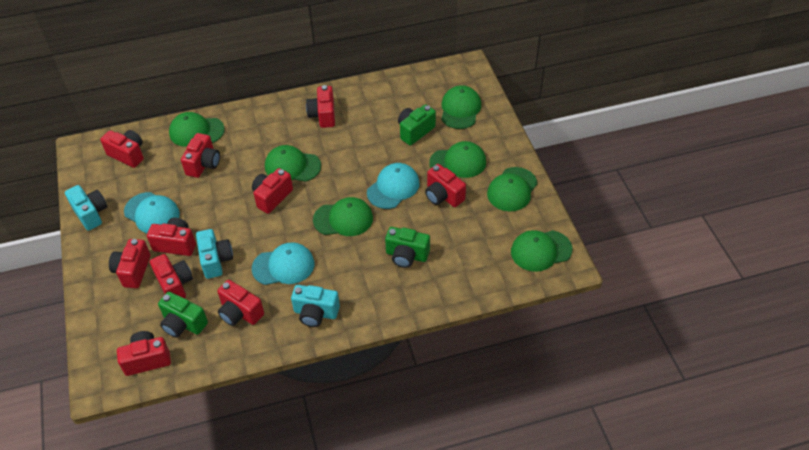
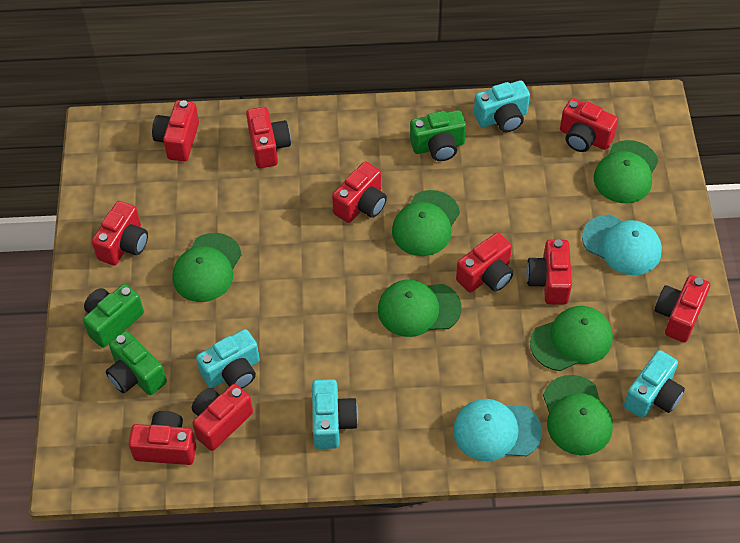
green cap: [169,112,225,147] [265,145,321,182] [313,197,373,236] [429,141,486,178] [441,85,481,129] [487,167,537,211] [511,230,572,272] = 7 -> [173,233,242,302] [378,280,462,337] [392,190,460,256] [530,306,613,371] [543,375,613,455] [594,140,659,203] = 6
turquoise camera: [65,185,107,231] [196,229,233,279] [291,285,340,327] = 3 -> [196,329,260,388] [312,379,358,449] [474,80,530,132] [624,350,685,418] = 4
turquoise cap: [124,192,180,233] [252,243,314,285] [367,163,420,209] = 3 -> [453,399,542,461] [582,214,662,275] = 2

